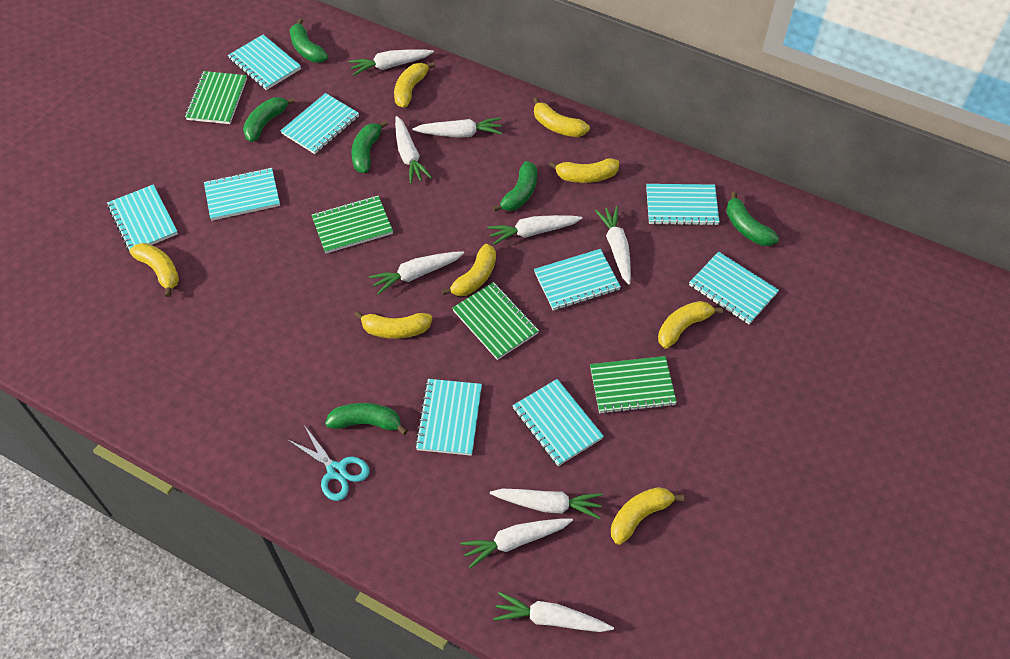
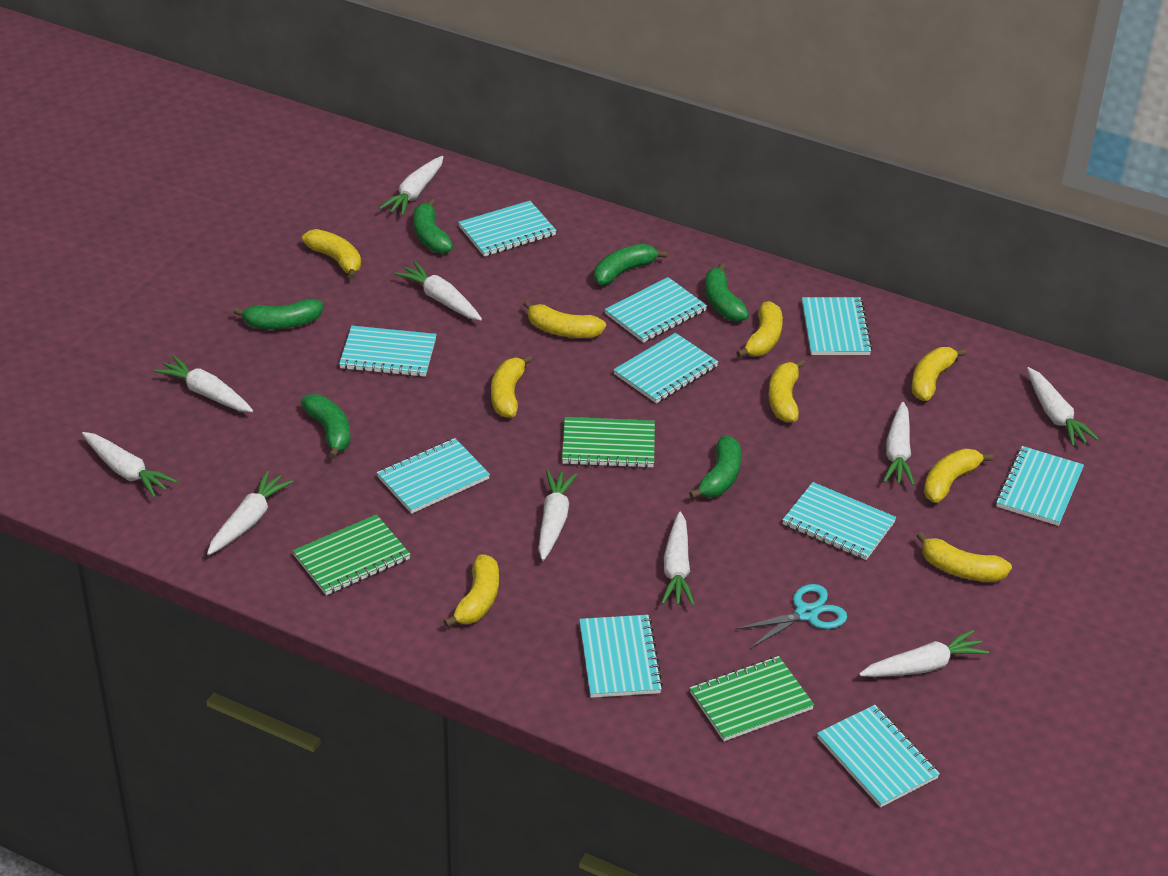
green notebook: [185,71,247,124] [312,195,393,253] [452,282,539,360] [590,356,677,414] = 4 -> [293,515,411,595] [562,417,655,468] [690,656,814,741] = 3
turquoise notebook: [107,184,178,251] [204,168,280,221] [228,35,301,90] [280,93,359,154] [415,379,482,456] [512,379,604,466] [534,249,621,311] [646,184,720,226] [689,252,779,324] = 9 -> [339,326,437,377] [377,438,490,514] [458,201,557,257] [579,615,663,698] [605,277,707,343] [613,333,718,403] [782,482,896,560] [802,297,873,355] [817,705,940,808] [996,446,1084,526] = 10
white carrot: [348,49,434,76] [369,251,464,295] [395,116,432,184] [412,117,502,138] [460,518,573,568] [487,215,582,245] [490,489,602,519] [493,592,614,632] [595,206,631,285] = 9 -> [82,432,177,498] [154,355,253,412] [207,471,293,555] [379,156,443,216] [395,262,482,321] [538,470,577,561] [661,512,695,606] [859,630,989,677] [883,402,915,485] [1027,367,1099,446] = 10
yellow banana: [130,243,179,297] [354,311,432,339] [394,62,435,108] [442,244,496,296] [533,97,590,137] [549,158,619,183] [611,487,684,545] [658,301,723,349] = 8 -> [302,229,361,279] [444,554,499,627] [491,354,532,418] [523,300,606,338] [736,301,783,358] [768,359,805,423] [912,347,966,401] [917,532,1012,582] [924,448,993,503] = 9

